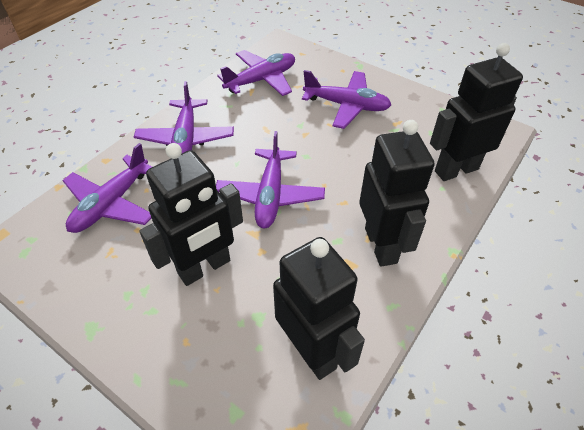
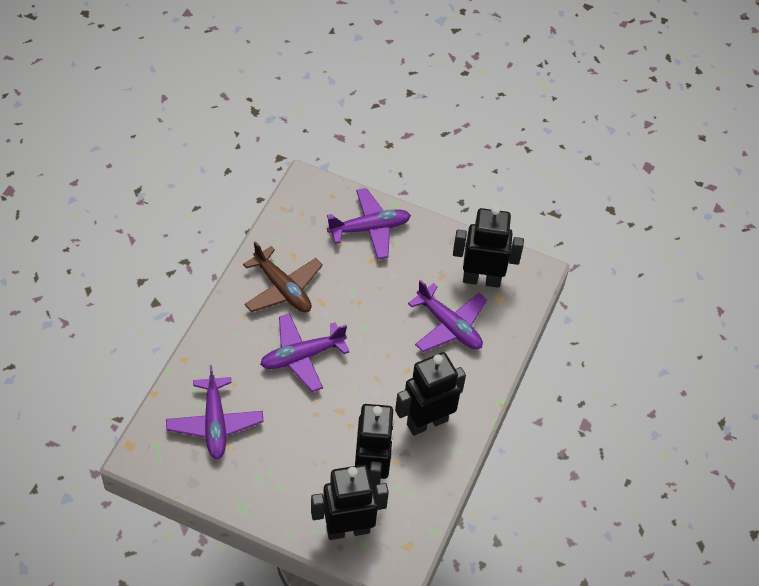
brown plane: none = 0 -> [243,241,323,313] = 1
purple plane: [62,143,152,233] [134,81,234,153] [216,131,325,228] [217,50,295,96] [302,70,391,129] = 5 -> [166,365,264,460] [260,313,350,392] [327,188,411,259] [408,279,487,352] = 4

